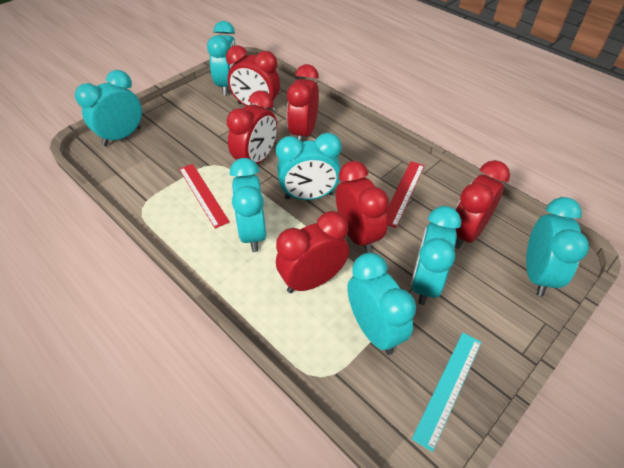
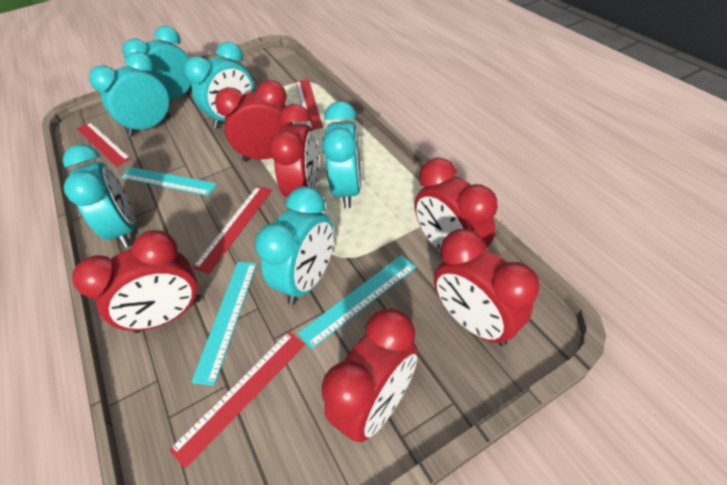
red ruler: [179,164,230,229] [386,161,424,228] = 2 -> [77,122,131,167] [169,332,305,469] [193,186,272,274] [296,79,323,130] = 4
turquoise clock: [75,70,142,146] [207,21,237,95] [230,158,266,252] [276,133,342,200] [348,253,416,355] [411,206,461,305] [526,197,589,296] = 7 -> [63,144,135,248] [89,51,172,136] [123,26,192,100] [184,42,254,129] [255,186,334,305] [322,101,361,208] = 6
turquoise ruler: [412,333,481,452] = 1 -> [121,167,217,196] [191,262,257,385] [298,255,416,349] = 3

